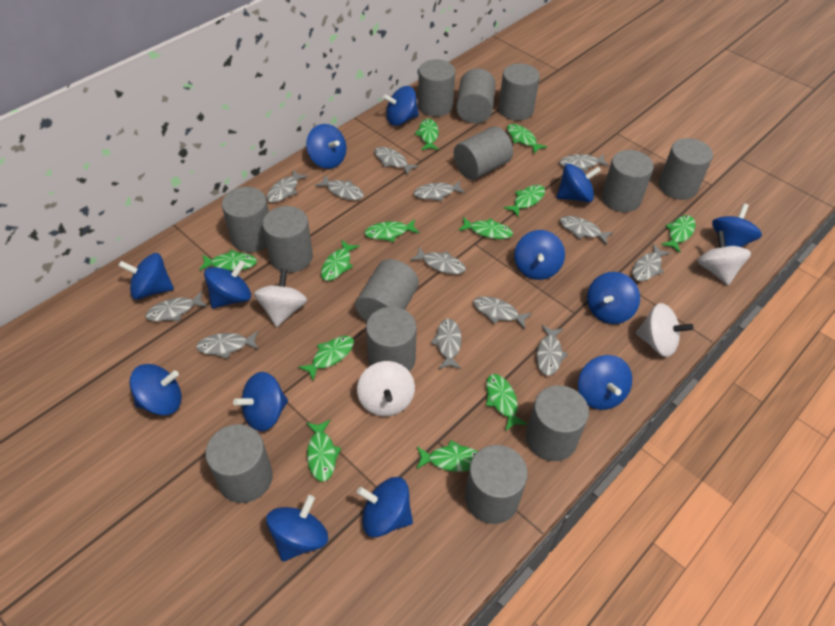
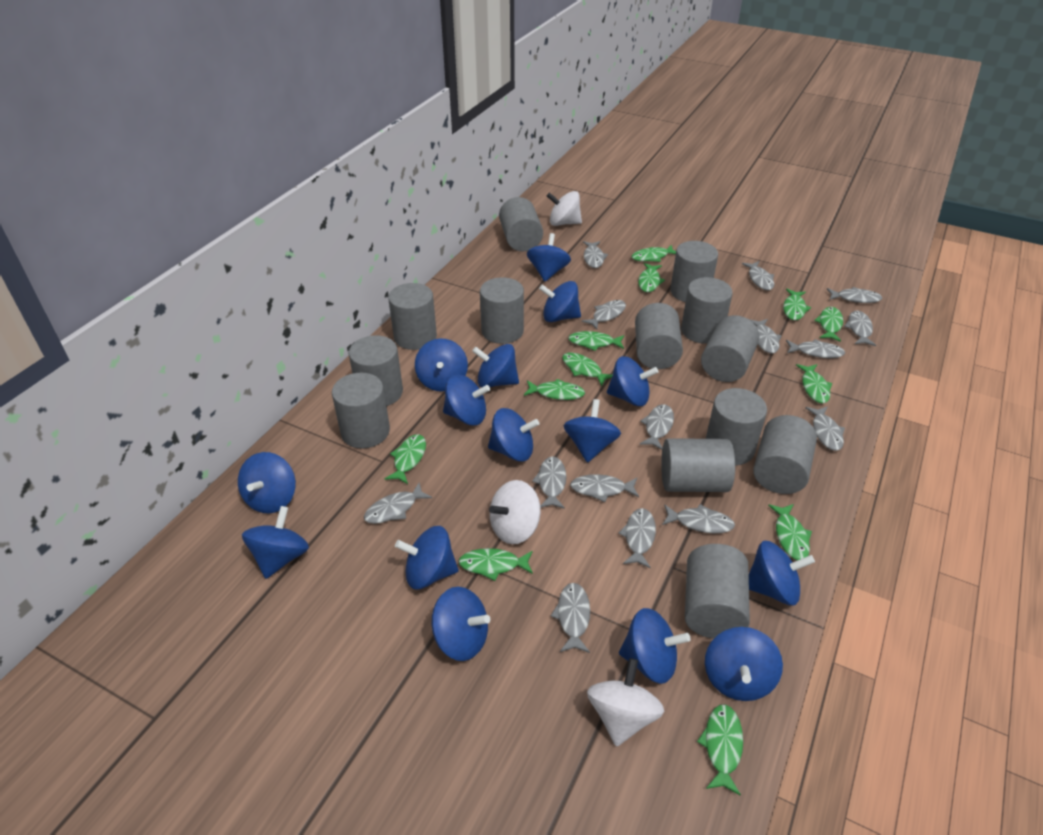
blue spinning top: [118,253,174,300] [129,364,182,416] [204,260,251,308] [233,372,288,431] [266,495,328,561] [306,124,346,169] [357,477,413,537] [383,86,419,126] [514,230,565,280] [557,163,601,202] [578,355,632,410] [587,272,640,324] [712,203,762,247] = 13 -> [238,452,296,514] [242,506,309,579] [395,526,458,589] [415,338,468,392] [432,587,490,661] [443,374,490,425] [472,344,519,387] [488,408,539,462] [527,233,571,281] [539,281,581,322] [564,399,621,463] [607,356,658,406] [619,608,691,684] [705,627,783,701] [749,541,815,606] = 15
grey fish: [145,291,207,321] [196,331,259,359] [267,169,308,203] [315,175,364,200] [374,147,419,175] [410,246,466,274] [414,181,466,201] [431,318,462,369] [473,296,532,329] [536,325,568,376] [560,154,610,172] [560,216,613,245] [632,244,671,281] = 13 -> [364,482,432,524] [532,456,566,509] [551,583,590,653] [570,474,639,502] [582,300,626,329] [583,241,608,268] [618,508,656,568] [640,404,674,450] [662,504,735,533] [742,261,774,290] [749,319,781,354] [786,339,845,358] [805,406,845,451] [827,287,882,303] [844,311,876,346] = 15
white spinning top: [254,269,307,327] [357,361,415,416] [636,303,694,357] [698,231,751,285] = 4 -> [489,480,541,544] [547,191,582,226] [587,658,664,747] = 3

